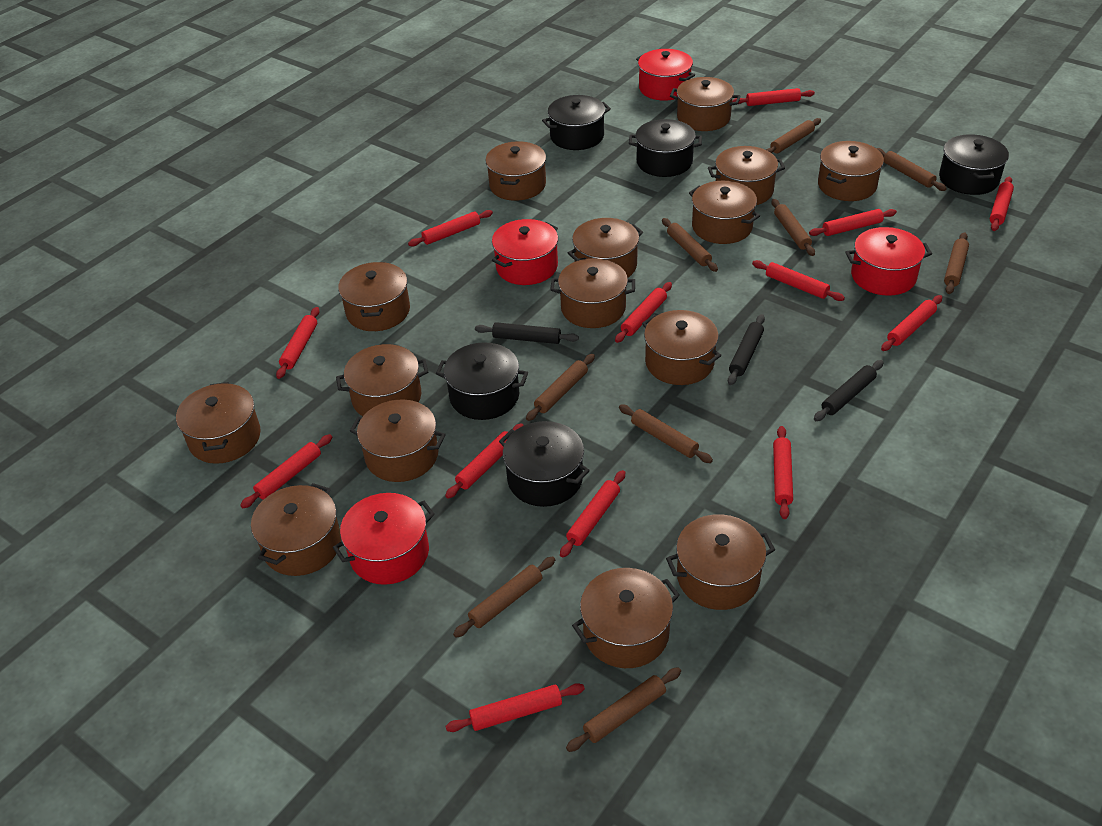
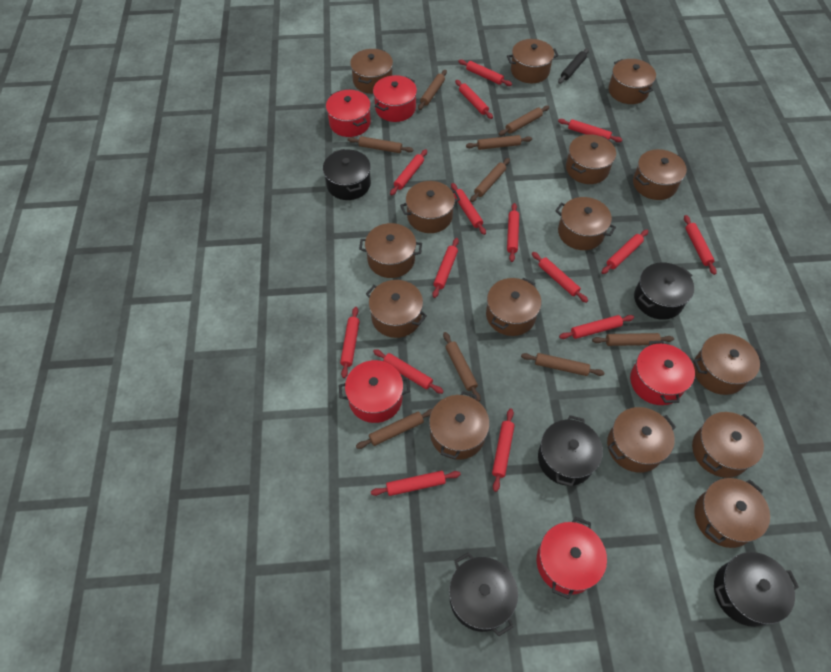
black rolling pin: [475,322,579,344] [728,314,765,385] [814,360,884,421] = 3 -> [558,48,589,84] = 1
red pot: [333,493,435,585] [492,219,558,285] [636,49,695,101] [845,227,932,296] = 4 -> [326,90,371,137] [339,360,410,423] [373,75,417,122] [537,516,607,599] [630,341,695,405] = 5
red rolling pin: [240,434,332,508] [276,307,319,379] [408,210,493,247] [445,423,524,499] [446,683,585,732] [560,470,625,557] [615,282,672,343] [732,88,815,106] [752,260,845,301] [773,426,793,519] [809,209,897,236] [881,295,942,351] [990,177,1014,231] = 13 -> [340,307,359,378] [371,471,461,496] [373,349,444,394] [390,149,427,195] [432,238,459,298] [451,183,486,235] [455,80,493,119] [458,59,512,86] [492,409,515,492] [507,203,519,262] [532,252,588,303] [558,119,622,142] [559,315,634,339] [601,230,648,274] [684,215,717,275] = 15

